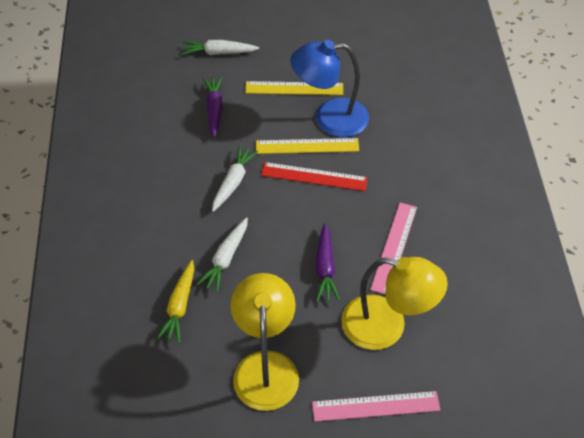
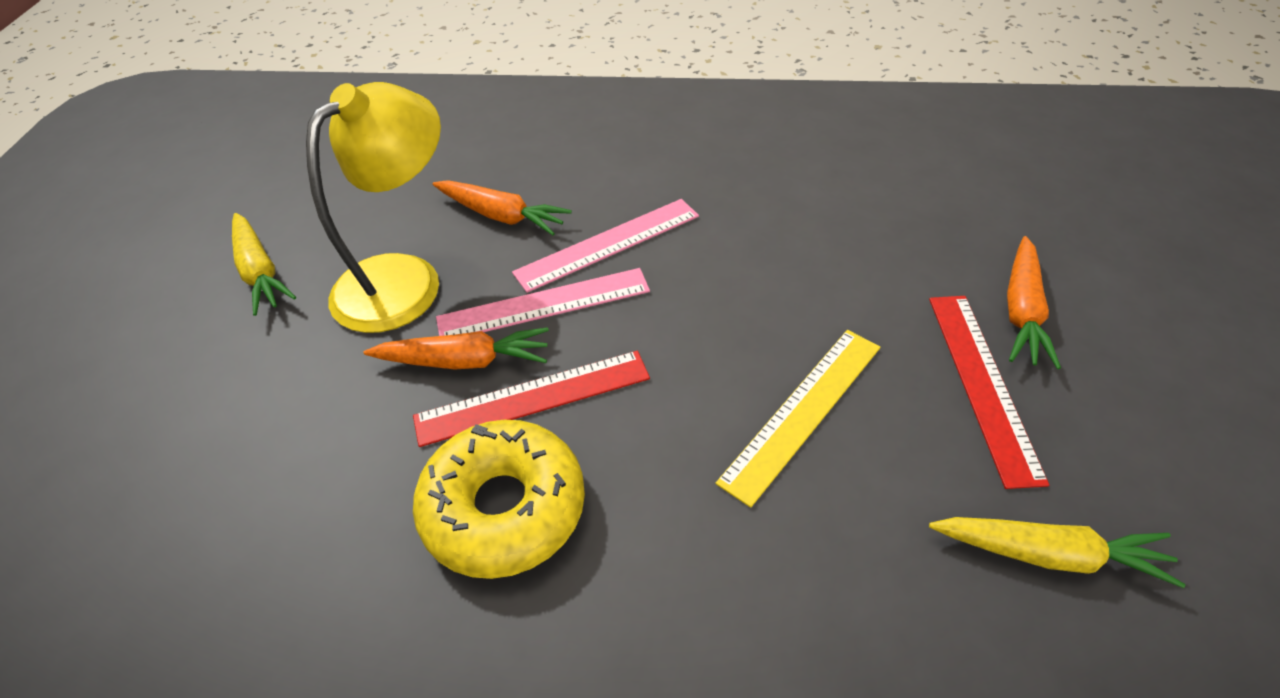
blue lamp: [290,40,369,137] = 1 -> none = 0
orange carrot: none = 0 -> [363,327,549,369] [433,180,572,235] [1007,236,1061,369] = 3
purple carrot: [203,76,223,137] [316,223,340,302] = 2 -> none = 0
red ruler: [261,162,368,191] = 1 -> [413,351,650,447] [929,296,1049,489] = 2
white carrot: [182,40,259,55] [197,217,248,292] [212,145,258,212] = 3 -> none = 0
yellow carrot: [156,260,194,344] = 1 -> [232,213,296,316] [929,517,1186,588] = 2
yellow donut: none = 0 -> [413,420,585,579] = 1
yellow lamp: [230,273,299,411] [341,257,448,350] = 2 -> [306,82,441,333] = 1
yellow ruler: [245,81,343,95] [256,138,359,154] = 2 -> [716,330,880,508] = 1

